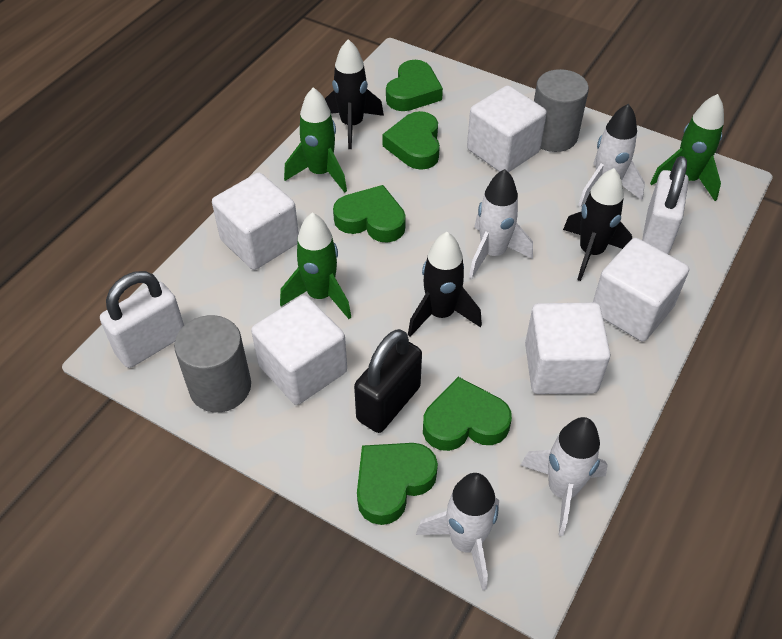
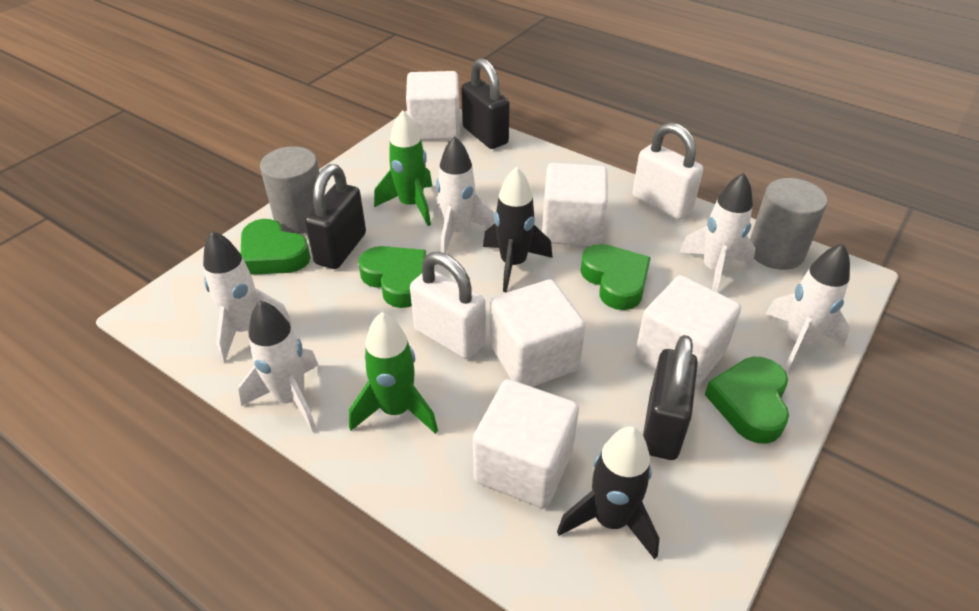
black padlock: [354,329,422,433] = 1 -> [304,164,366,269] [461,58,510,149] [643,335,698,460] = 3
black rocket: [325,39,384,149] [408,232,482,337] [563,168,632,281] = 3 -> [483,167,553,292] [557,427,660,559] = 2
green heart: [333,185,406,243] [357,443,438,525] [383,111,440,170] [386,60,443,111] [423,377,512,451] = 5 -> [241,219,311,275] [359,246,426,308] [581,244,651,310] [705,357,789,444] = 4
green rocket: [280,213,351,319] [284,87,347,193] [650,94,724,201] = 3 -> [349,312,438,434] [374,110,432,226] = 2
white rocket: [416,473,499,591] [469,169,533,278] [521,417,608,536] [578,103,645,207] = 4 -> [203,231,292,363] [238,300,318,432] [435,136,495,253] [679,173,756,292] [766,243,850,372] = 5

